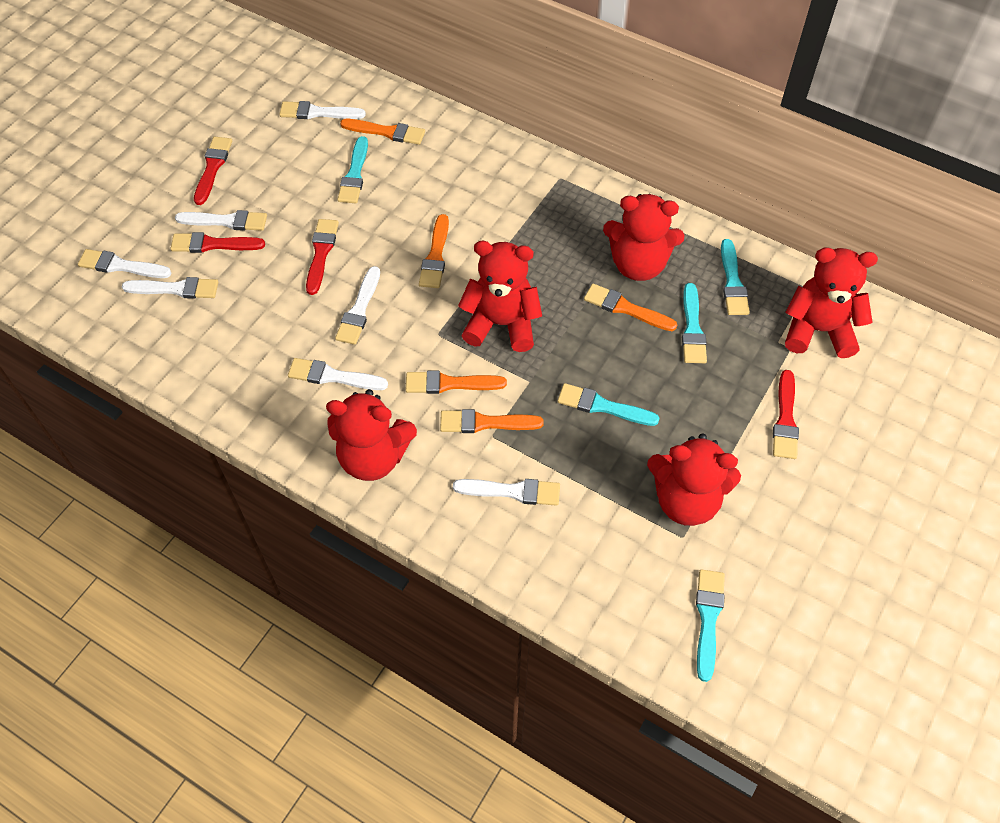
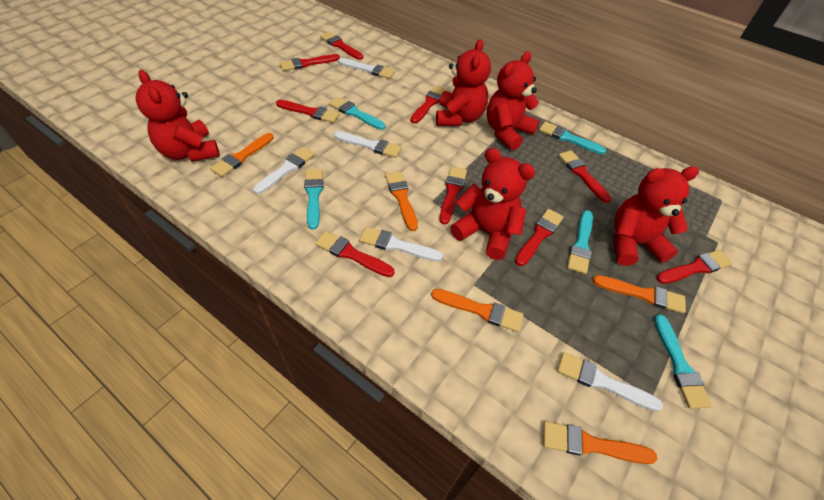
red brush: [170,232,265,253] [194,137,232,205] [306,219,339,295] [773,370,799,459] = 4 -> [276,100,340,123] [280,54,340,71] [315,231,395,277] [320,32,363,60] [410,85,448,124] [440,167,467,224] [515,209,564,266] [558,150,611,203] [656,250,733,284] = 9
white brush: [78,249,171,278] [122,277,218,299] [175,210,267,231] [279,101,366,119] [288,358,388,390] [335,266,380,345] [453,479,560,506] = 7 -> [253,147,315,194] [334,131,402,158] [338,58,395,79] [359,227,443,262] [557,352,663,412] = 5

